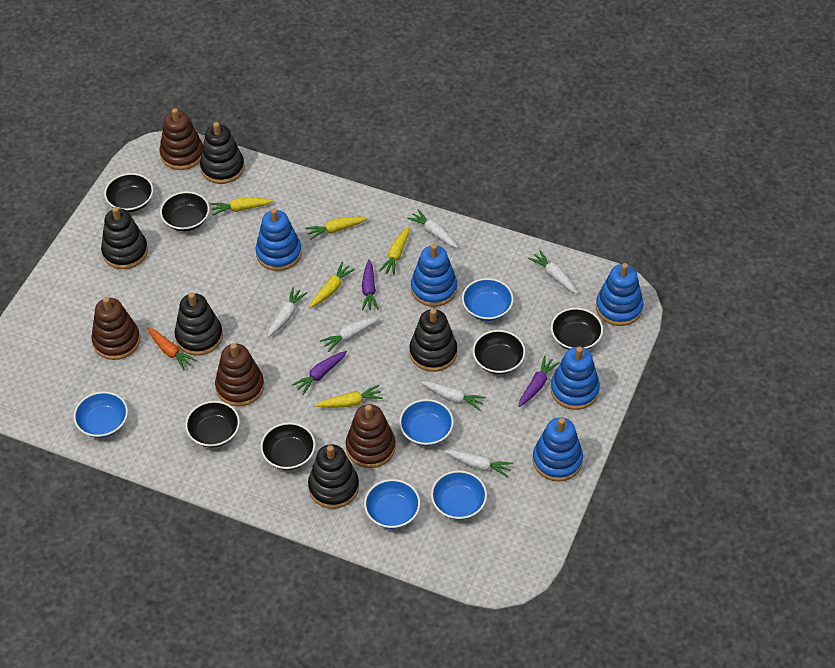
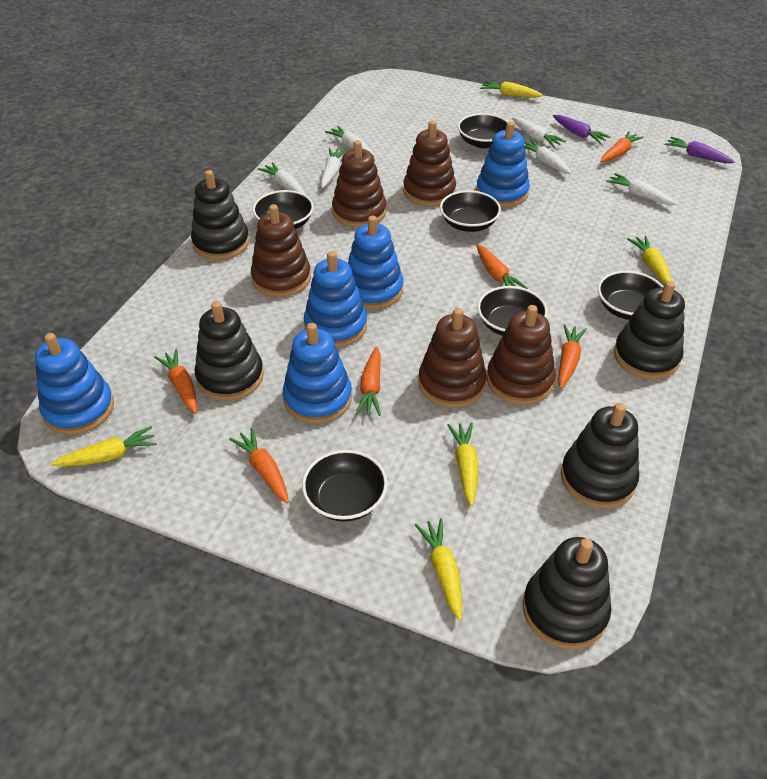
blue bowl: [74,391,128,438] [364,479,420,529] [399,399,454,446] [431,470,487,520] [462,278,514,321] = 5 -> none = 0
brown stacking toy: [91,297,140,360] [160,108,203,170] [215,343,264,407] [346,404,396,468] = 4 -> [251,204,311,297] [332,140,386,228] [403,121,456,206] [418,308,487,408] [487,305,556,405] = 5
orange carrot: [147,327,197,370] = 1 -> [154,349,197,414] [229,428,289,504] [355,347,381,416] [476,244,527,289] [558,324,587,389] [600,131,644,162] = 6
purple carrot: [292,351,347,395] [362,259,379,311] [519,356,560,407] = 3 -> [553,115,611,144] [665,137,735,163] = 2

